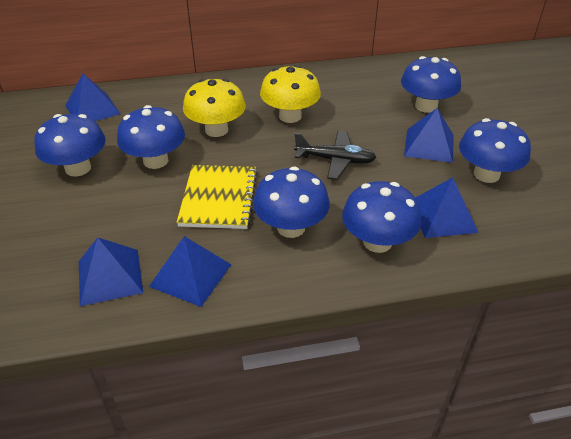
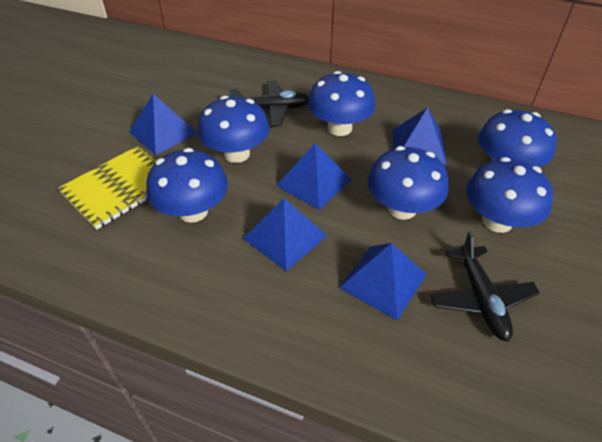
black plane: [294,131,377,180] = 1 -> [229,80,309,126] [430,231,540,341] = 2
yellow mushroom: [183,79,246,137] [260,65,321,123] = 2 -> none = 0

